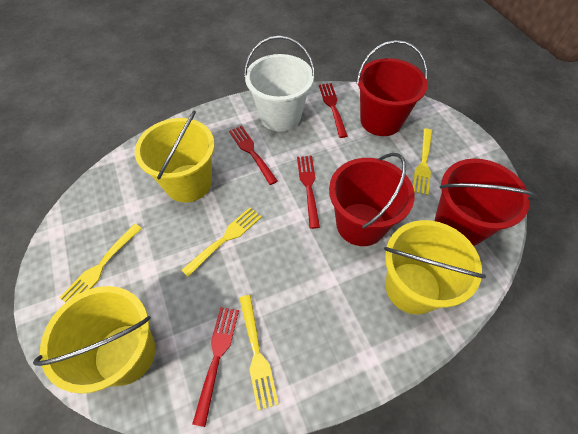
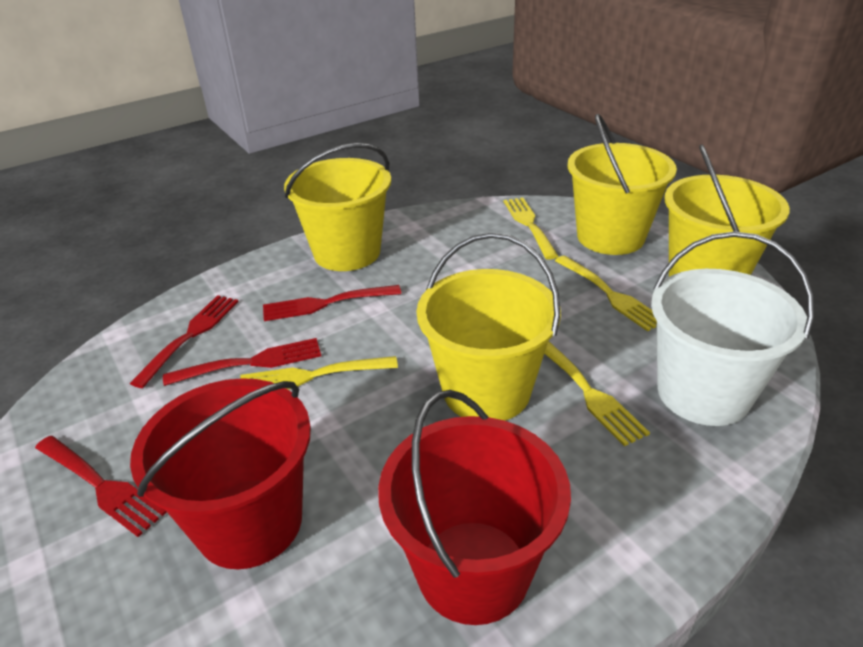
red bucket: [329,153,415,246] [356,40,428,136] [435,159,537,246] = 3 -> [130,378,311,569] [378,390,571,625] = 2
yellow bucket: [33,286,155,394] [135,110,215,202] [384,220,486,315] = 3 -> [284,143,391,271] [417,233,561,421] [567,114,677,255] [664,144,790,277] = 4

